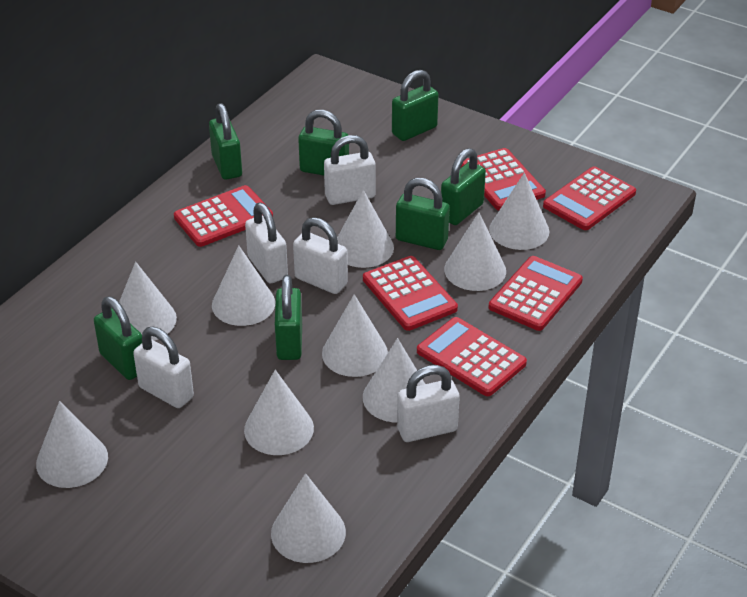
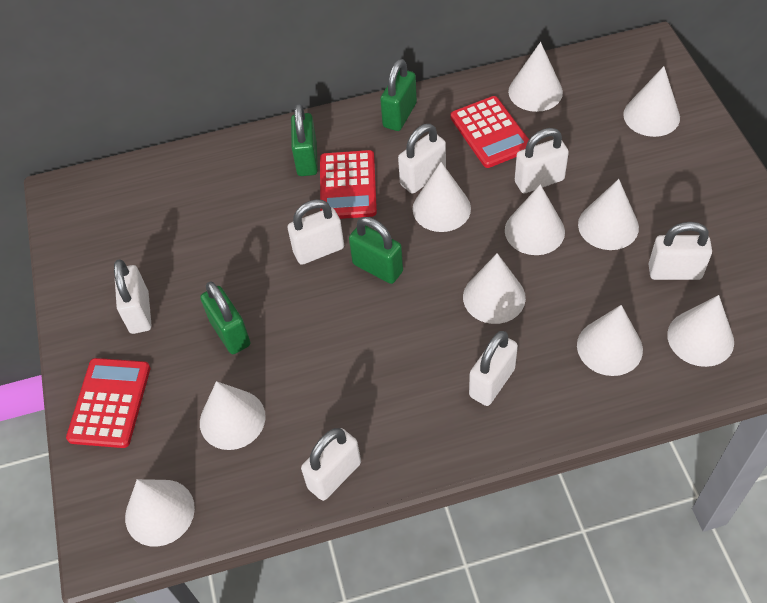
green padlock: [94,296,142,380] [209,103,242,180] [275,275,302,360] [298,110,349,176] [392,70,439,141] [396,178,450,250] [441,148,486,225] = 7 -> [200,282,250,354] [291,103,318,176] [349,217,403,284] [380,59,417,131] = 4
red calculator: [174,185,273,247] [363,256,458,331] [417,317,527,396] [461,148,546,211] [489,256,583,331] [543,166,636,230] = 6 -> [66,358,150,448] [320,150,377,219] [450,96,529,168] = 3
white padlock: [133,327,194,408] [245,203,288,284] [293,217,348,294] [324,135,375,205] [397,365,460,442] = 5 -> [114,259,152,334] [288,199,344,265] [301,428,361,501] [398,124,446,194] [469,331,518,406] [515,128,569,193] [649,222,712,280] = 7

